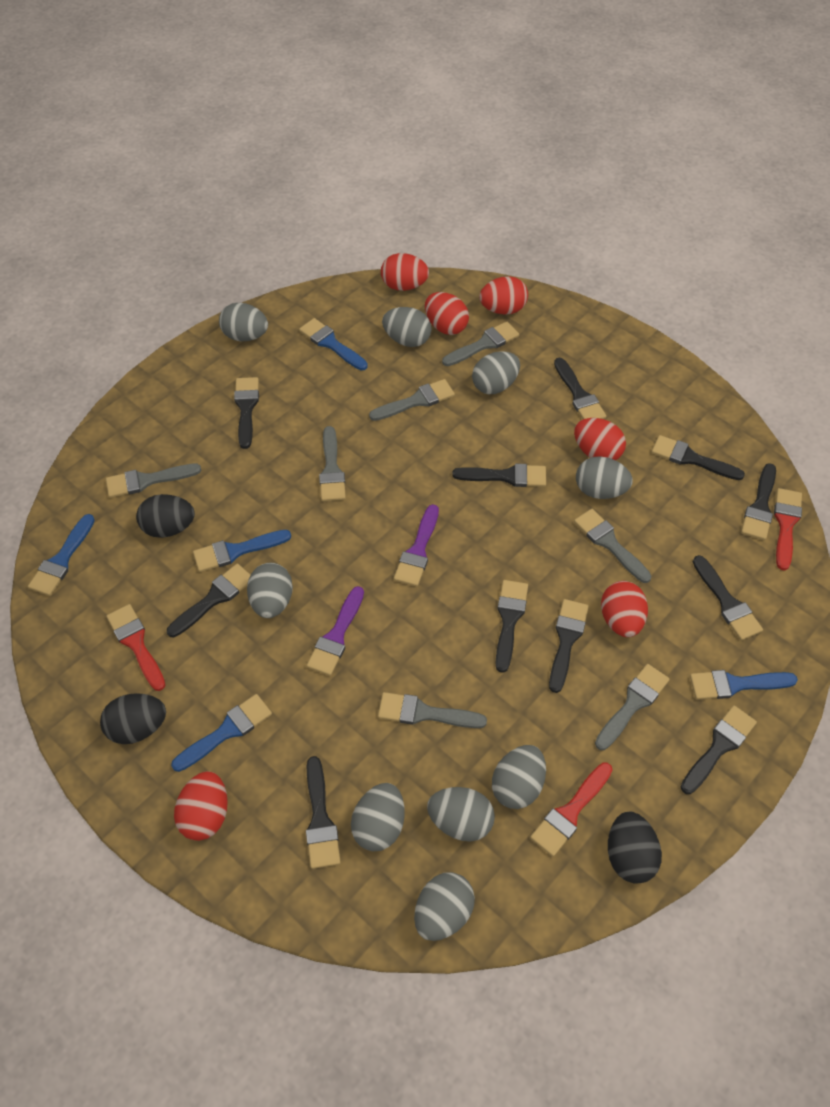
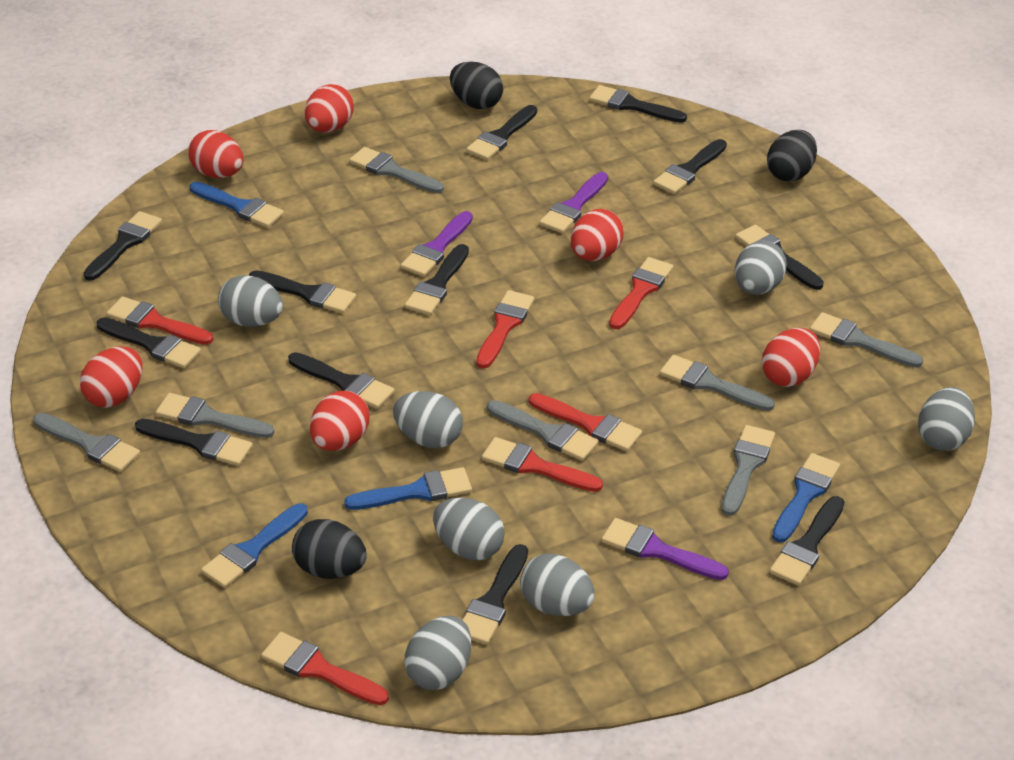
black brush: [167,563,250,637] [234,377,259,449] [306,756,341,869] [452,463,546,487] [496,580,528,673] [549,599,589,693] [554,358,606,419] [652,435,745,480] [681,705,757,794] [693,555,763,640] [741,463,776,540] = 11 -> [83,211,162,280] [97,318,201,368] [135,419,253,466] [249,270,356,313] [288,352,395,409] [405,244,469,315] [463,544,528,645] [466,105,537,160] [589,85,687,123] [653,139,727,194] [735,225,824,290] [769,496,844,586] = 12
blue brush: [28,514,95,596] [171,694,272,772] [193,530,291,572] [299,318,368,370] [690,670,798,700] = 5 -> [190,182,284,228] [201,503,308,588] [344,467,472,510] [772,453,840,543] = 4
grey egg: [219,303,268,341] [247,563,293,618] [351,783,405,851] [382,307,432,347] [414,872,475,941] [427,787,495,842] [472,351,520,394] [492,745,546,809] [576,456,633,499] = 9 -> [218,275,283,327] [393,391,463,448] [405,616,471,690] [433,498,505,560] [520,554,594,616] [735,241,787,295] [918,387,975,451] = 7
purple brush: [307,586,364,676] [394,504,439,586] = 2 -> [401,211,473,277] [539,172,608,233] [601,518,729,580] = 3
red brush: [106,604,165,691] [530,763,612,857] [774,488,802,571] = 3 -> [106,296,214,345] [261,632,389,705] [476,290,534,369] [482,437,603,492] [529,393,642,451] [609,257,673,329] = 6

